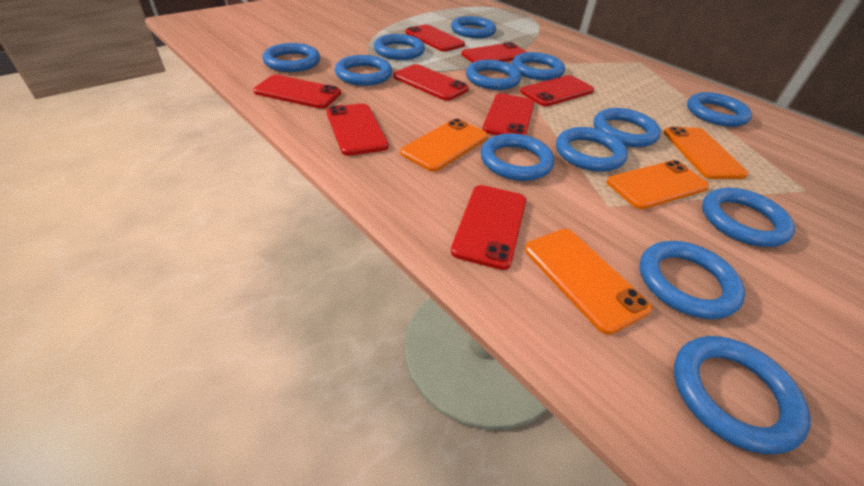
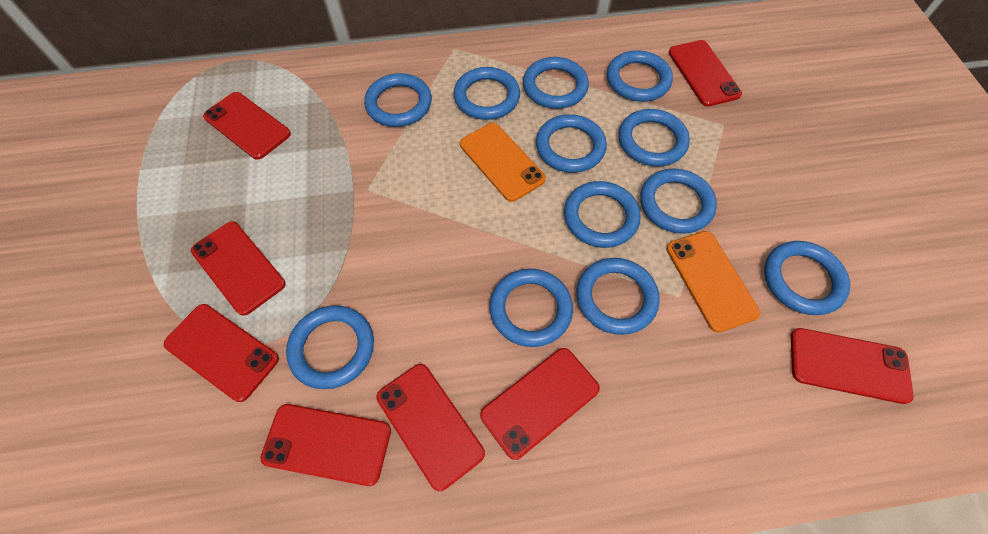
blue ring: [262,43,320,72] [335,55,392,86] [374,34,425,60] [451,16,496,38] [466,60,521,90] [481,133,554,181] [512,52,565,80] [556,127,628,172] [594,108,661,147] [640,241,745,319] [674,336,811,454] [687,92,752,127] [702,188,795,247] = 13 -> [286,305,374,389] [364,73,432,127] [454,67,520,120] [489,269,573,347] [523,57,589,109] [536,114,607,173] [564,181,641,248] [576,258,660,335] [607,50,673,102] [619,109,690,167] [640,168,717,234] [764,241,850,315] = 12
orange phone: [400,118,488,172] [525,229,652,335] [607,160,709,209] [664,127,748,179] = 4 -> [460,123,546,202] [666,231,760,333] = 2

